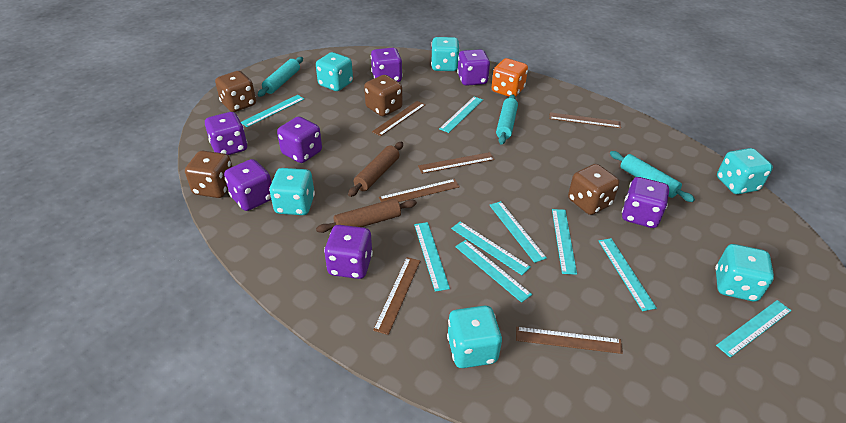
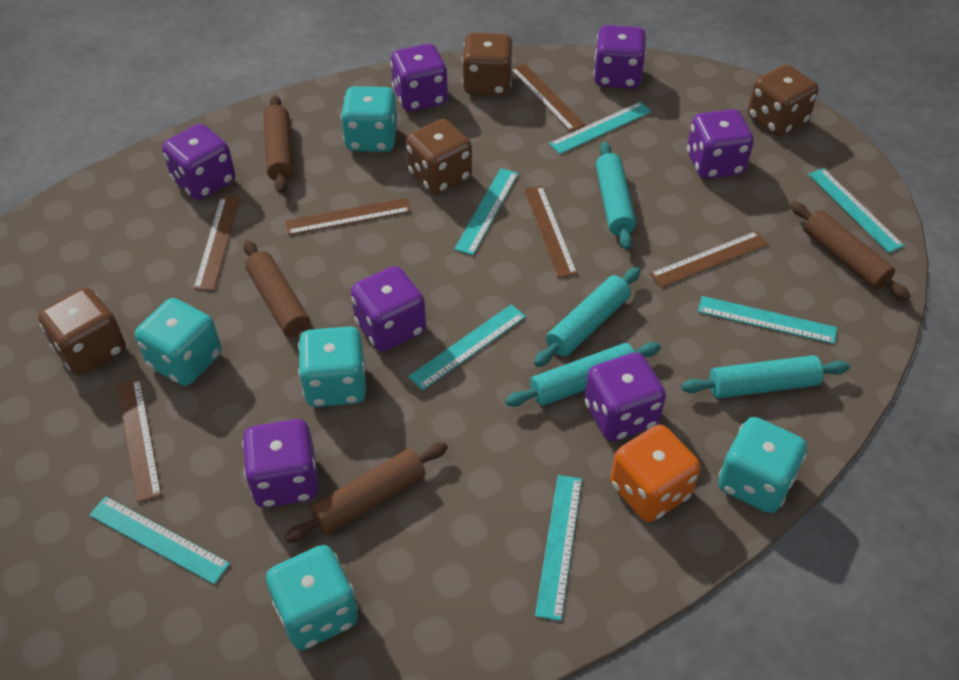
brown rolling pin: [316,199,417,233] [348,142,403,197] = 2 -> [243,240,310,340] [264,95,293,193] [285,442,448,543] [790,202,911,301] = 4
turquoise dice: [269,168,315,215] [316,52,353,91] [431,37,460,71] [447,306,502,368] [715,244,774,301] [717,148,773,194] = 6 -> [135,298,221,386] [266,545,358,650] [298,326,366,407] [341,86,398,152] [718,417,807,513] = 5
turquoise rolling pin: [258,57,303,97] [496,94,518,145] [610,151,695,202] = 3 -> [505,342,661,407] [534,267,640,367] [596,142,636,250] [681,355,850,398] = 4
turquoise ruler: [241,95,304,127] [414,222,450,292] [439,97,483,133] [451,221,531,275] [455,240,532,303] [489,201,547,263] [552,209,577,275] [599,238,657,311] [716,300,792,358] = 9 -> [89,496,230,584] [408,304,526,390] [454,168,518,255] [535,475,582,621] [549,102,652,154] [698,296,837,344] [808,168,905,253] = 7

